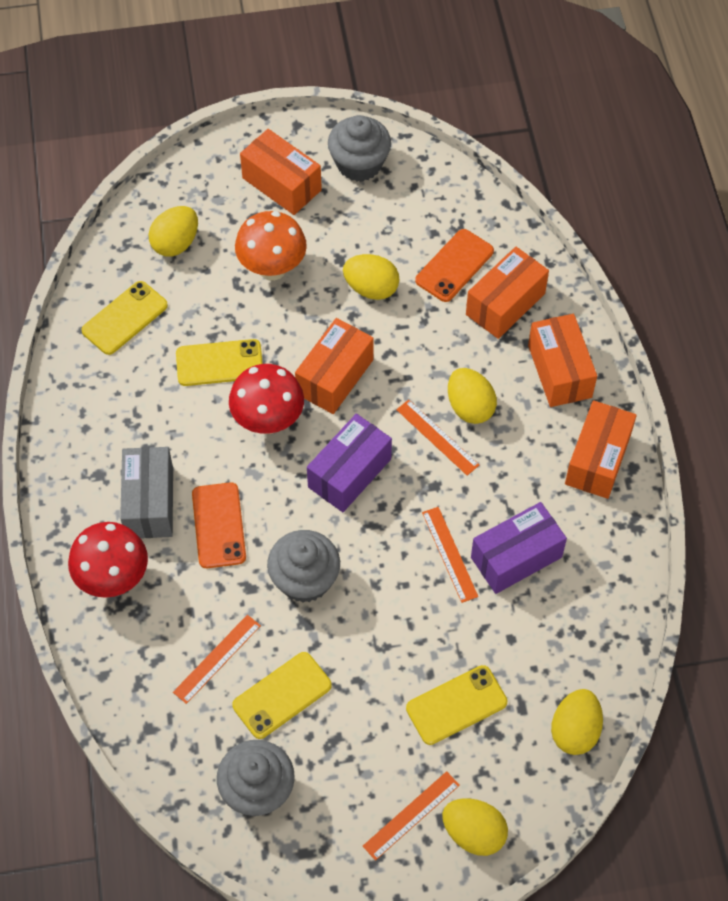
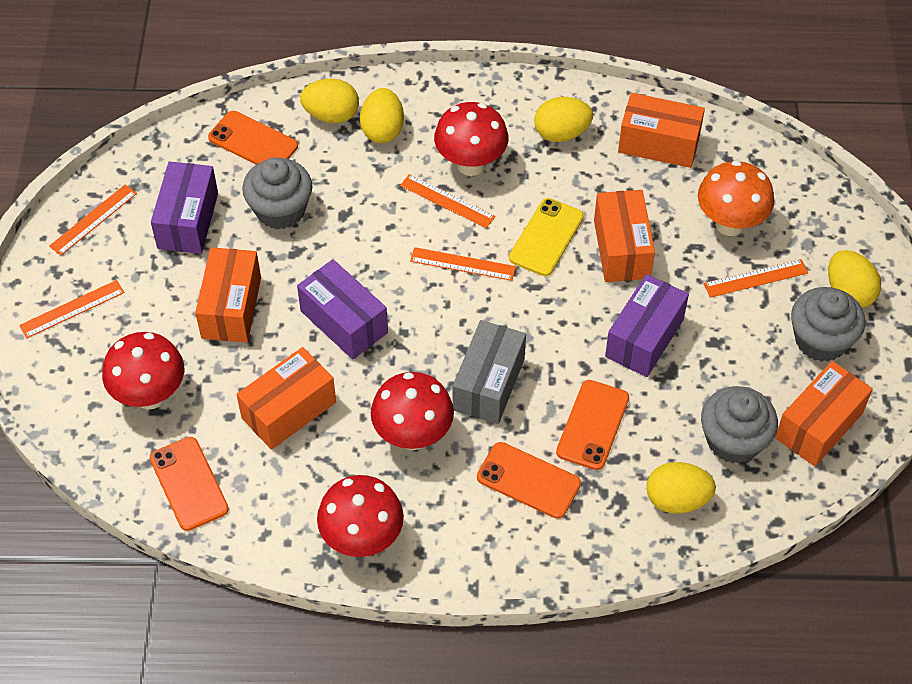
orange phone: [192,482,246,568] [415,229,494,302] = 2 -> [150,437,229,531] [208,111,298,165] [477,442,581,519] [556,380,629,470] = 4
orange ruler: [173,615,261,704] [363,771,460,861] [396,400,479,476] [422,507,478,603] = 4 -> [19,280,124,339] [49,185,137,256] [400,174,495,228] [410,247,516,281] [704,259,808,298] = 5
purple box: [307,414,392,512] [471,502,567,594] = 2 -> [151,161,218,254] [297,259,388,359] [605,274,689,377] = 3
red mushroom: [68,522,148,598] [229,364,304,434] = 2 -> [102,332,184,409] [317,475,404,557] [371,372,454,450] [434,102,509,176] = 4
yellow phone: [81,281,168,355] [176,339,263,386] [232,652,332,739] [406,665,507,745] = 4 -> [509,198,584,276] = 1

